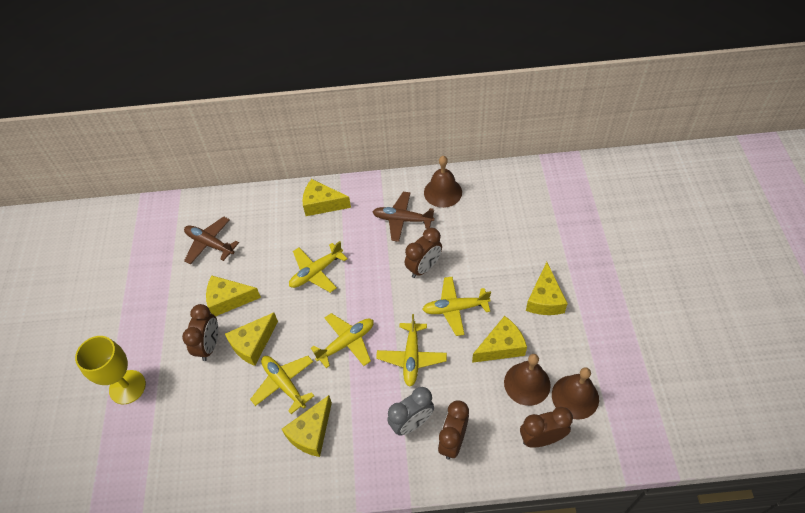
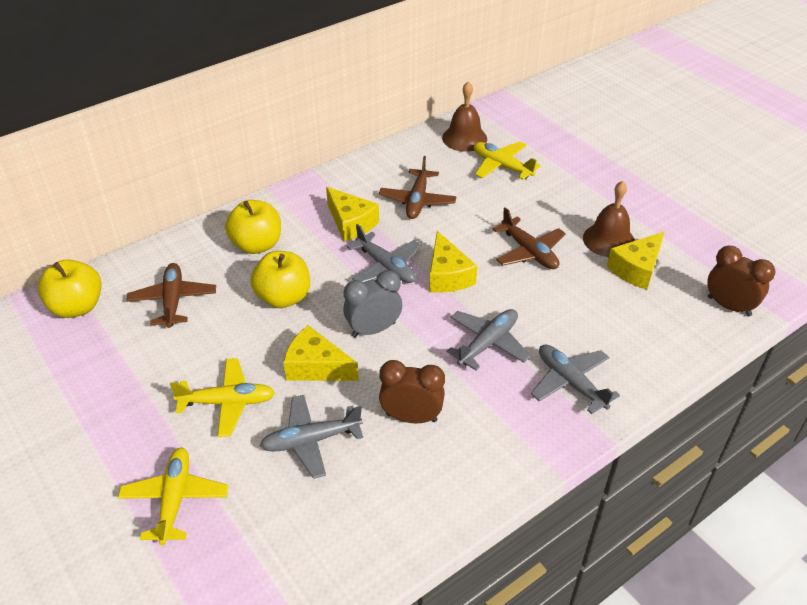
brown bell: [424,156,462,208] [504,354,551,406] [552,367,599,420] = 3 -> [442,82,487,152] [583,181,635,257] = 2
brown clock: [182,304,218,361] [405,228,442,278] [438,400,469,459] [520,407,573,448] = 4 -> [379,360,445,423] [707,246,776,316] = 2
brown plane: [184,217,239,265] [373,192,434,242] = 2 -> [127,263,216,328] [379,156,457,219] [493,207,566,269] = 3
grey plane: none = 0 -> [260,395,363,479] [347,224,421,283] [447,309,531,370] [531,344,620,414] = 4
yellow apple: none = 0 -> [37,260,102,318] [225,200,281,254] [250,251,310,308] = 3
yellow cheese: [206,276,261,316] [225,312,278,366] [282,395,332,457] [303,179,351,216] [472,316,527,363] [526,262,568,315] = 6 -> [283,325,359,381] [326,187,379,241] [429,231,477,293] [607,232,664,290] = 4
yellow goblet: [75,336,146,404] = 1 -> none = 0
yellow plane: [250,356,314,414] [289,241,348,293] [311,313,374,368] [376,314,447,387] [422,277,491,336] = 5 -> [118,448,228,546] [170,358,275,437] [474,141,541,180] = 3

